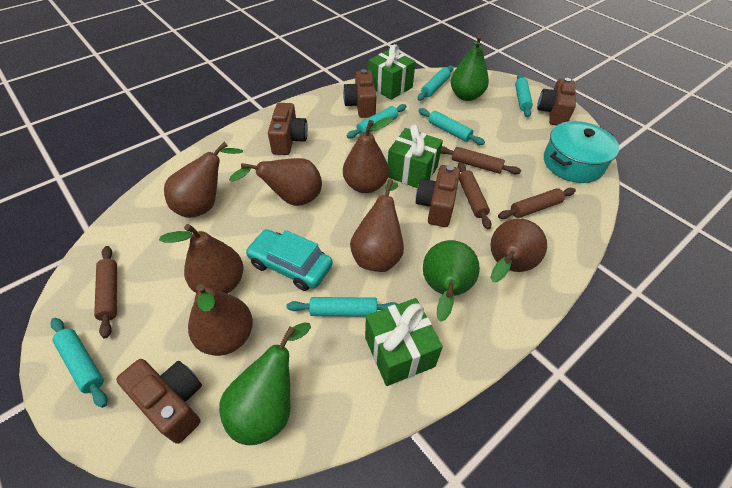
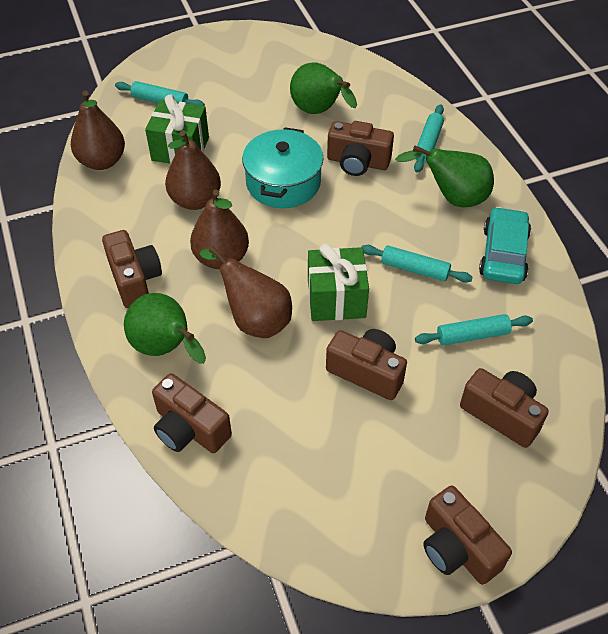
brown camera: [116,359,202,444] [268,103,308,155] [343,69,376,118] [416,165,460,227] [537,78,576,126] = 5 -> [102,230,162,308] [152,373,232,453] [326,329,407,400] [327,121,394,176] [423,485,512,585] [460,368,549,448] = 6
brown pear: [159,224,243,294] [164,142,243,218] [188,284,253,356] [229,158,322,206] [343,116,394,193] [350,179,404,272] [490,219,547,282] = 7 -> [71,91,125,170] [165,130,221,210] [190,189,249,269] [199,246,292,338] = 4
brown rolling pin: [94,246,117,338] [441,146,521,174] [458,162,492,229] [498,188,576,219] = 4 -> none = 0
green gift: [365,298,443,386] [368,44,416,100] [388,125,443,188] = 3 -> [145,94,209,164] [308,244,369,321] = 2
turquoise rolling pin: [50,318,108,408] [287,297,397,317] [347,104,407,139] [417,65,453,101] [418,108,485,145] [515,73,533,117] = 6 -> [115,81,205,106] [362,245,473,283] [414,105,444,173] [415,314,533,345] = 4

